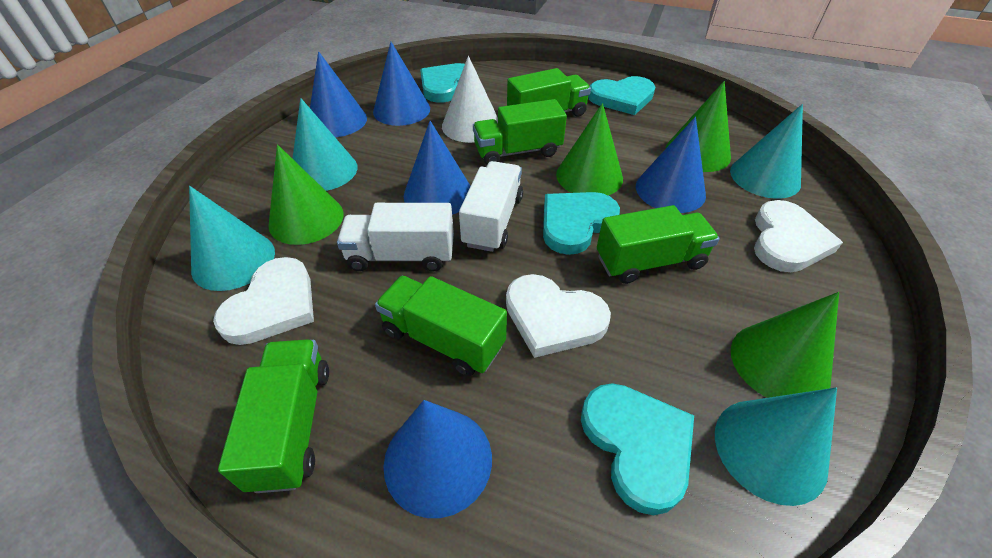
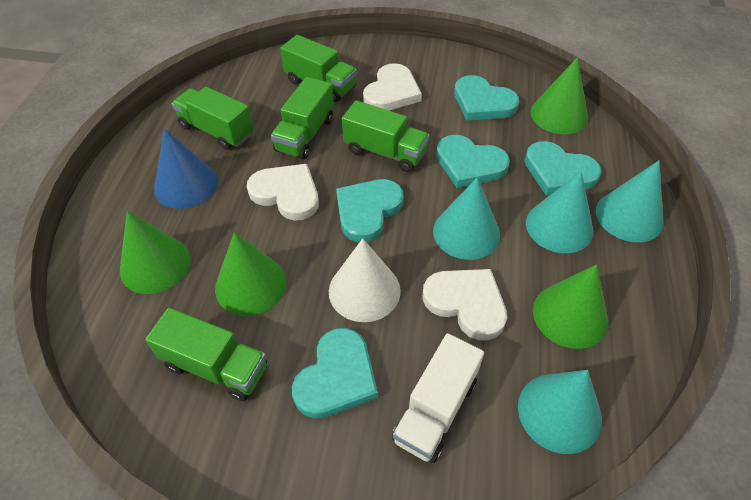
blue cone: [310,51,367,137] [373,42,430,126] [384,400,492,518] [404,121,470,215] [636,117,706,213] = 5 -> [154,128,218,209] = 1
turquoise heart: [420,63,465,103] [543,192,620,255] [581,383,694,515] [588,76,655,115] = 4 -> [292,328,378,419] [336,179,404,242] [436,135,510,188] [454,75,519,121] [525,141,602,195] = 5
white truck: [337,203,454,272] [459,161,523,252] = 2 -> [392,333,484,463] = 1

